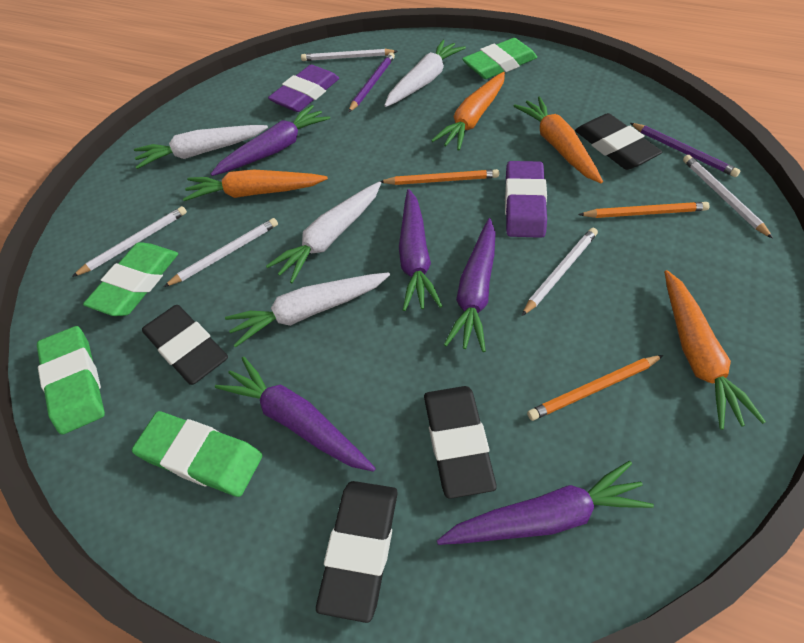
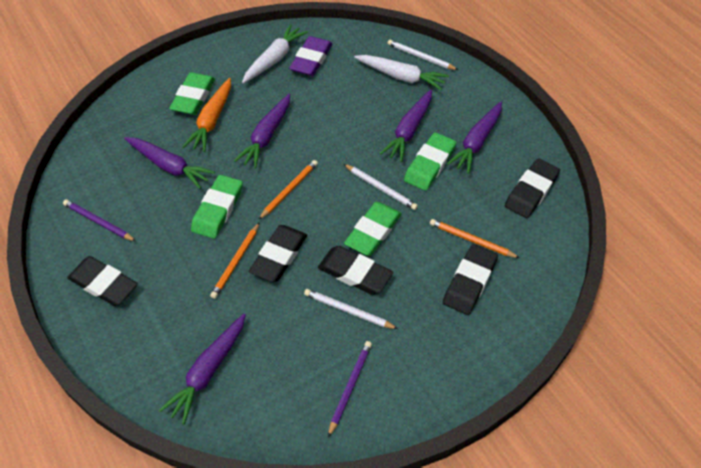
black eraser: [142,305,228,385] [316,481,398,623] [424,386,497,499] [575,113,663,170] = 4 -> [67,256,138,306] [249,225,307,282] [318,246,393,295] [443,244,498,315] [505,158,560,218] = 5
orange carrot: [183,170,328,201] [431,72,505,151] [514,97,603,183] [664,270,766,430] = 4 -> [183,78,231,152] = 1
purple eraser: [268,65,339,112] [505,161,547,238] = 2 -> [289,36,332,76] = 1
white carrot: [134,125,268,169] [225,272,390,348] [266,181,381,283] [384,40,466,107] = 4 -> [242,24,308,83] [354,55,449,90] = 2
white pencil: [72,206,187,277] [163,218,278,287] [301,49,398,61] [522,228,598,316] [683,155,773,239] = 5 -> [304,289,398,329] [344,164,418,210] [387,40,458,70] = 3

